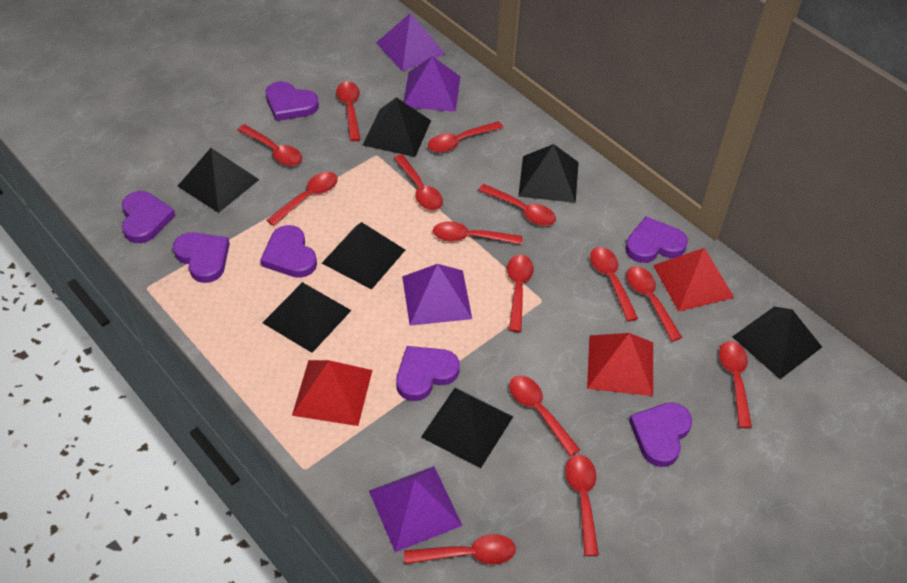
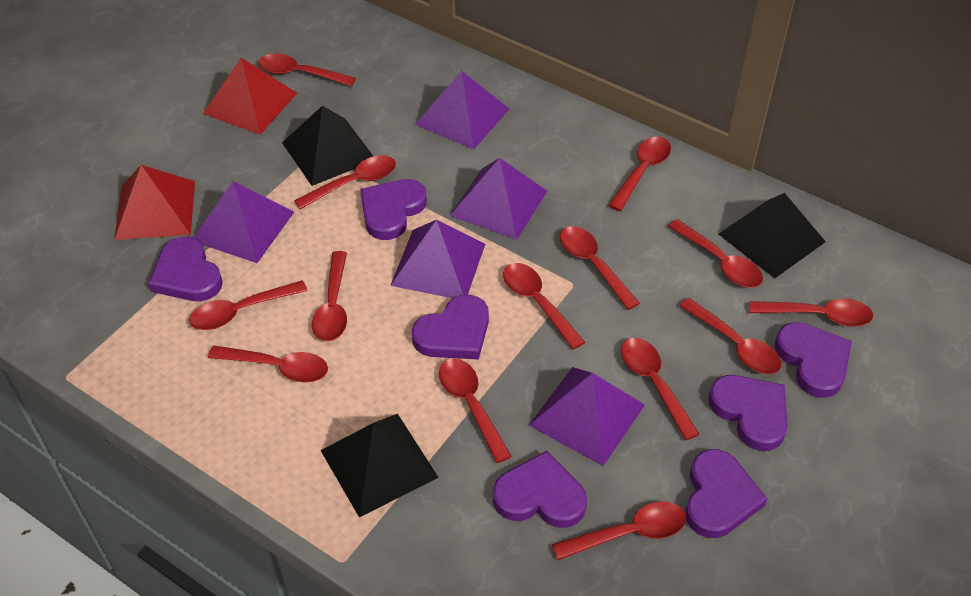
black pyramid: [178,148,259,213] [262,282,352,353] [322,222,405,290] [363,97,431,157] [421,388,513,468] [518,144,579,203] [732,307,822,379] = 7 -> [282,106,373,186] [320,414,439,518] [719,193,826,278] = 3
purple pyramid: [369,466,462,552] [376,13,445,71] [402,264,472,326] [403,56,460,112] = 4 -> [194,181,294,263] [390,220,485,298] [415,71,509,149] [450,158,547,240] [529,367,645,466] = 5
red pyramid: [292,360,372,426] [587,333,653,396] [653,248,735,312] = 3 -> [114,165,195,240] [203,58,297,135] = 2

